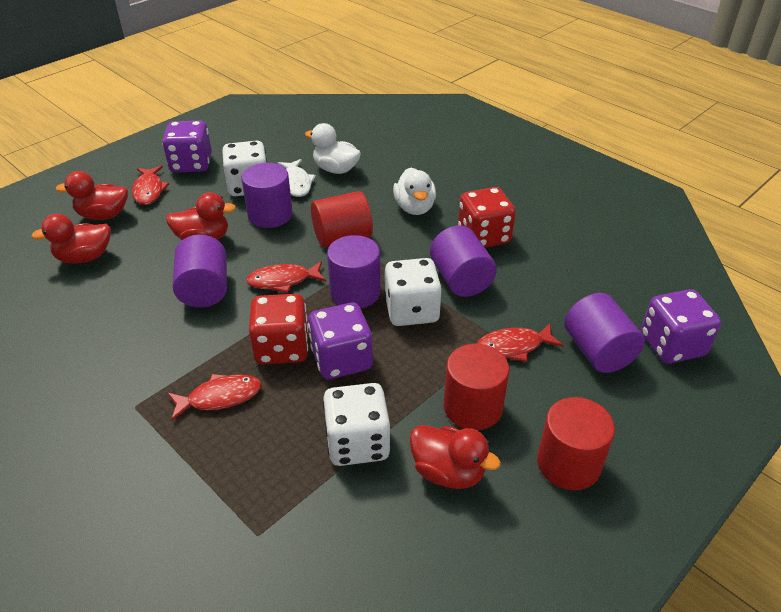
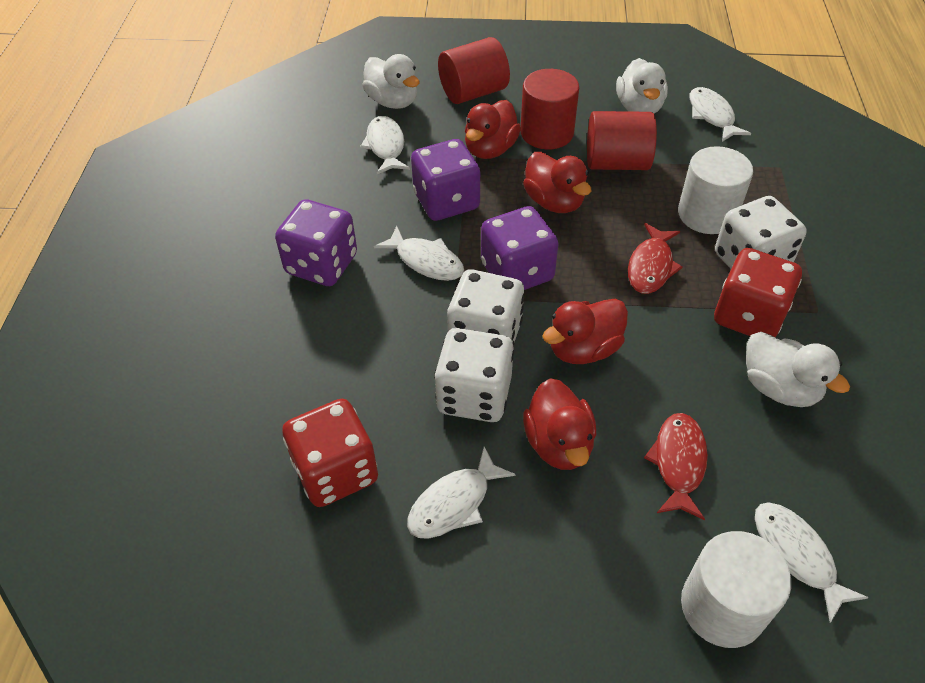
purple cylinder: [173,235,227,308] [242,163,293,228] [327,235,381,308] [430,225,497,297] [564,293,645,373] = 5 -> none = 0
red fish: [132,166,169,205] [168,374,262,421] [246,261,326,293] [477,323,563,362] = 4 -> [628,223,683,294] [644,413,708,520] = 2
white cylinder: none = 0 -> [678,146,753,234] [681,531,791,648] = 2
white duck: [305,123,361,174] [393,167,436,215] = 2 -> [362,54,419,109] [616,58,668,114] [746,332,850,407] = 3
white fish: [278,159,316,197] = 1 -> [360,116,410,174] [374,226,464,281] [407,446,516,539] [690,87,751,142] [755,502,869,623] = 5

